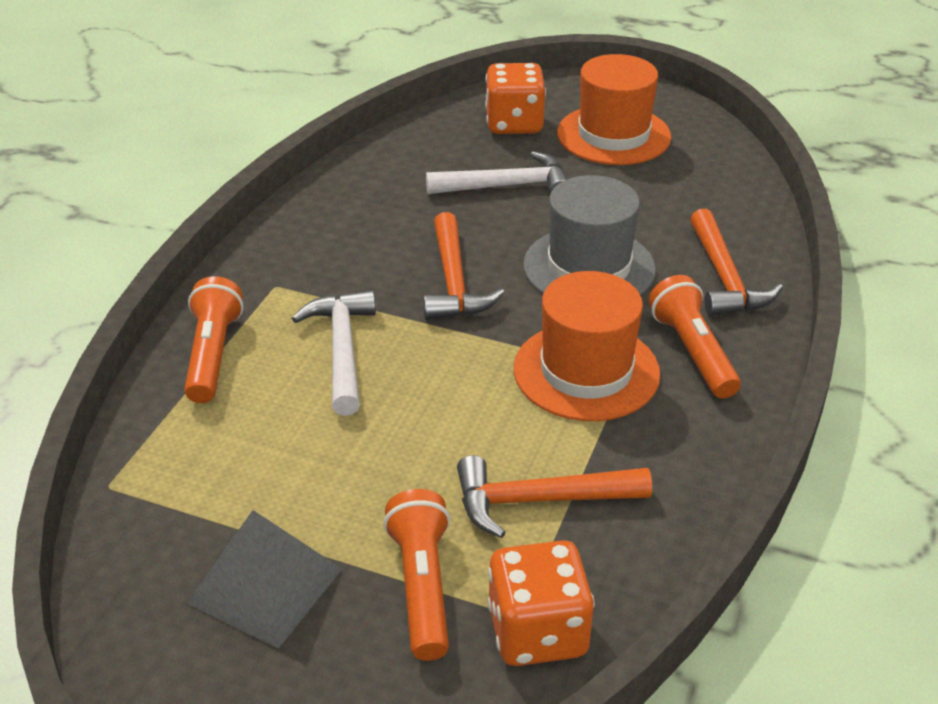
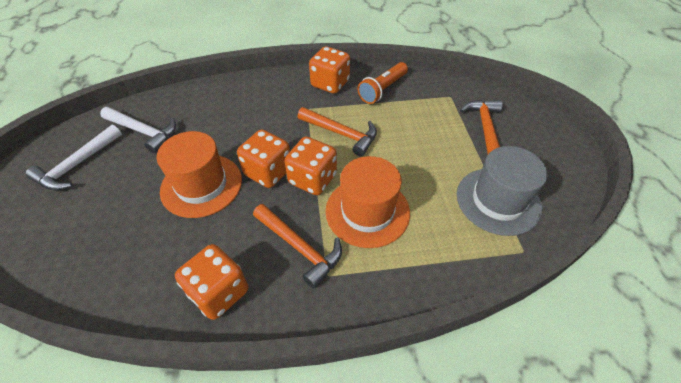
grey pyramid: [187,510,342,648] = 1 -> none = 0
orange dice: [485,63,546,134] [488,540,595,666] = 2 -> [175,244,248,320] [237,129,290,188] [285,137,337,195] [309,46,350,94] = 4
orange flashlight: [184,276,244,403] [383,489,450,661] [648,275,741,399] = 3 -> [358,62,408,104] = 1

